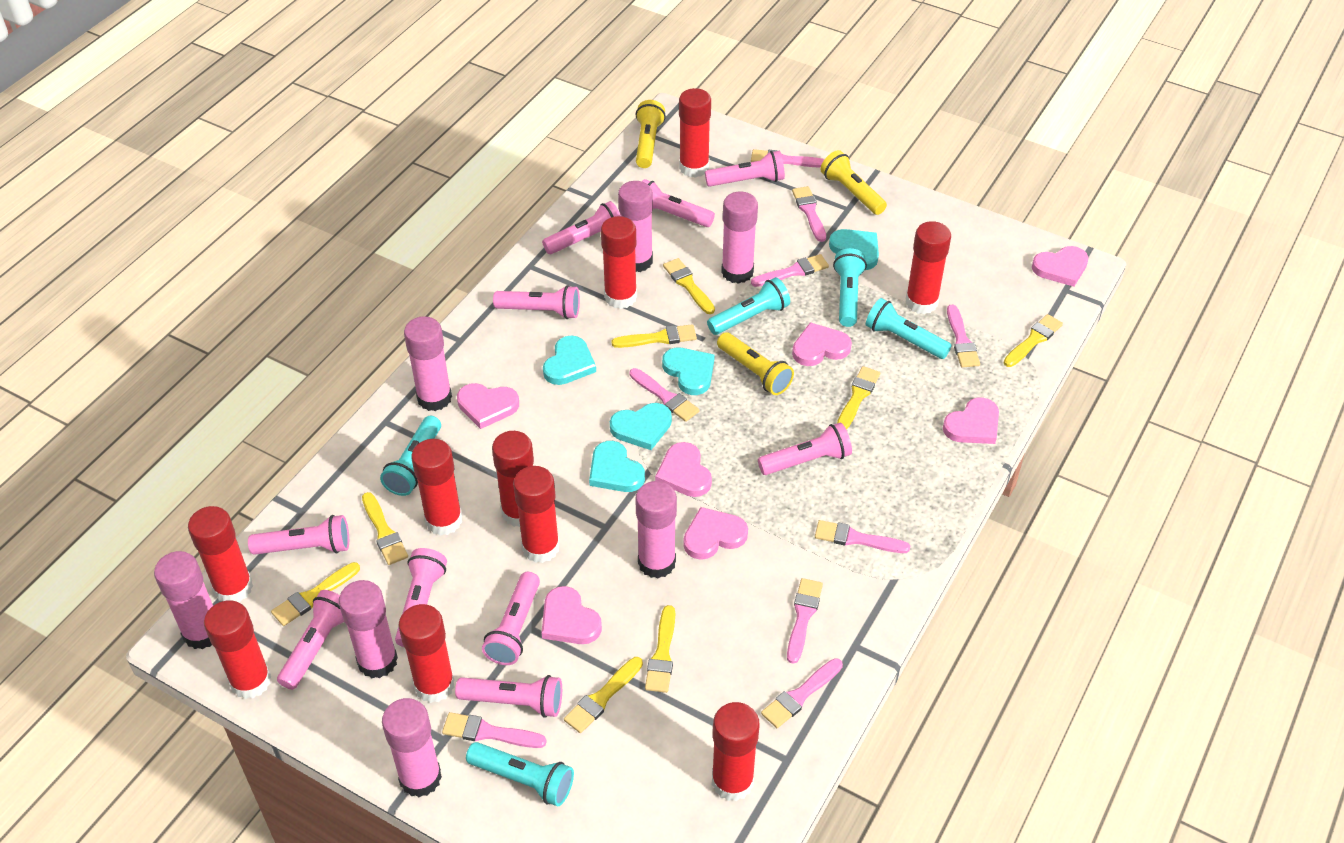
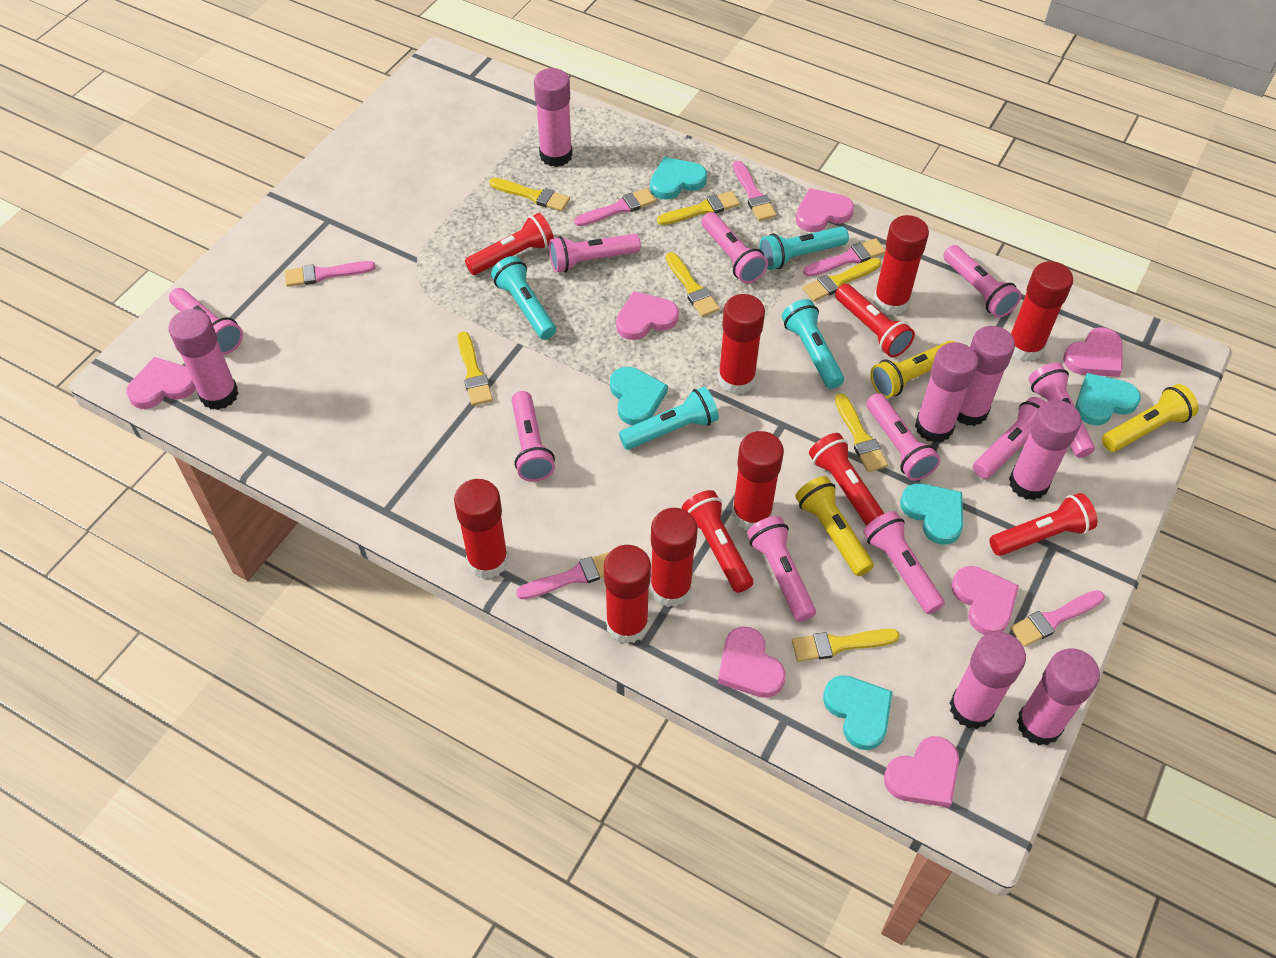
pink brush: [442,712,547,748] [629,368,699,422] [751,149,824,168] [751,254,829,287] [761,658,843,728] [787,578,823,664] [792,186,826,242] [815,520,910,553] [947,305,980,367] = 9 -> [285,261,376,287] [516,552,609,599] [574,188,656,226] [733,161,776,221] [803,238,886,277] [1010,590,1105,647] = 6
red flashlight: none = 0 -> [465,213,554,275] [681,490,753,593] [809,433,885,526] [835,284,915,357] [989,493,1097,556] = 5
red glue stick: [188,506,253,602] [204,600,271,699] [398,604,455,703] [411,439,462,536] [492,431,534,527] [513,466,560,563] [601,216,637,309] [679,88,711,178] [712,702,760,801] [905,221,951,314] = 10 -> [454,479,508,579] [604,545,651,644] [650,508,698,607] [718,294,765,395] [732,431,784,530] [873,215,929,316] [1010,261,1073,362] = 7
turquoise flashlight: [380,416,441,496] [466,742,574,806] [707,277,790,335] [833,248,867,327] [866,298,952,359] = 5 -> [491,256,556,340] [619,387,719,450] [759,226,849,270] [782,299,844,389] = 4
yellow brush: [271,562,360,626] [362,492,408,565] [564,657,643,733] [611,324,697,348] [645,605,675,693] [663,258,715,314] [837,366,880,430] [1003,314,1063,367] = 8 -> [458,331,493,406] [489,178,570,211] [657,191,740,225] [666,252,720,317] [792,629,900,662] [802,258,881,301] [835,393,888,472] = 7

